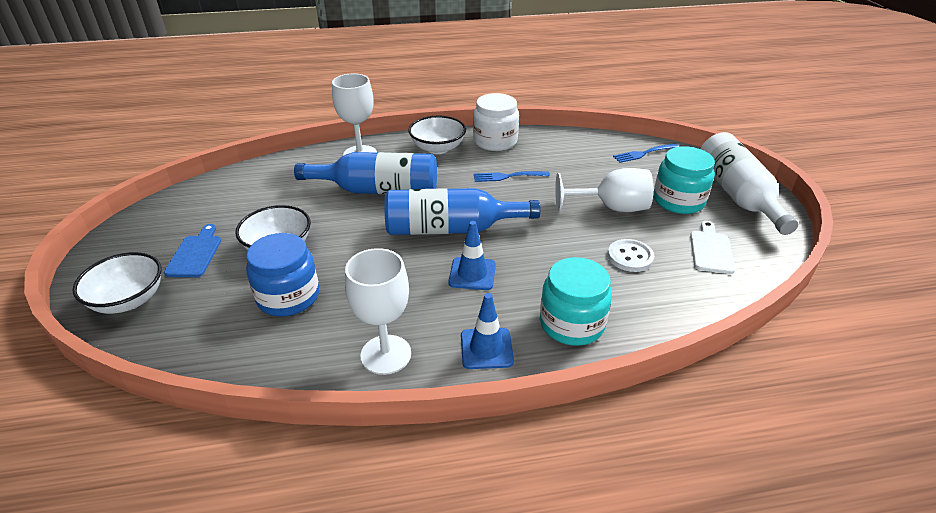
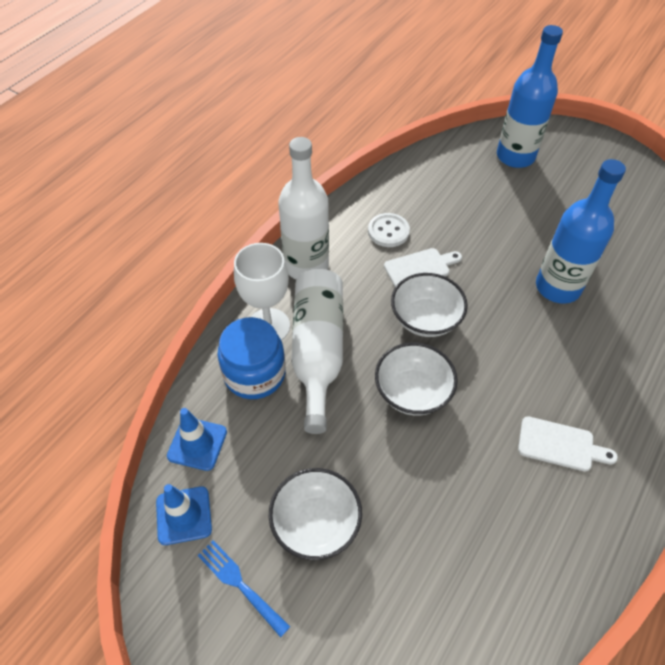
blue cutting board: [164,224,221,277] = 1 -> none = 0
blue fork: [474,171,550,182] [613,143,679,163] = 2 -> [197,540,290,637] = 1
turquoise jar: [540,257,612,346] [653,146,715,214] = 2 -> none = 0
white bottle: [700,132,798,235] = 1 -> [278,137,329,279] [291,268,343,434] = 2
white cutting board: [690,221,735,274] = 1 -> [384,248,462,287] [518,416,618,471] = 2
white goblet: [332,74,377,156] [345,248,411,375] [555,168,653,212] = 3 -> [234,243,290,341] = 1
white jar: [473,93,519,151] = 1 -> none = 0

